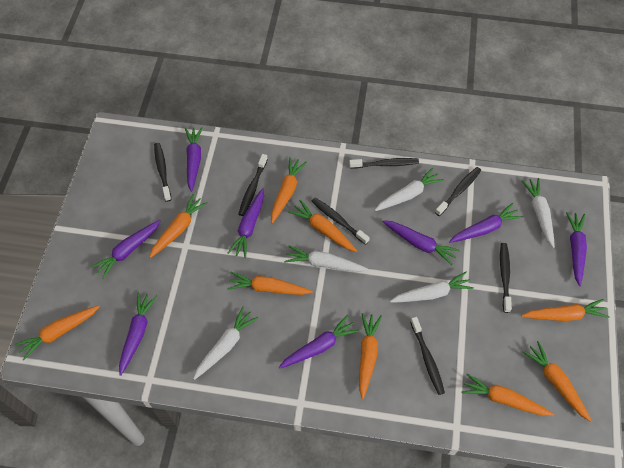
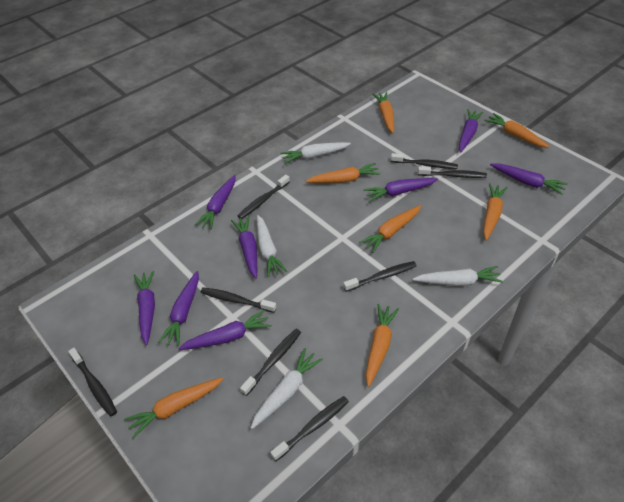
black toothbrush: [154,143,171,202] [238,154,268,216] [311,198,370,245] [349,158,419,169] [410,317,445,395] [435,167,481,216] [500,243,512,313] = 7 -> [68,348,117,417] [200,287,276,313] [238,175,290,219] [240,329,301,396] [270,396,349,461] [343,261,416,292] [391,153,458,169] [418,166,487,178] = 8
orange carrot: [15,305,100,360] [149,194,208,258] [227,272,313,295] [271,157,307,224] [288,200,357,252] [359,313,382,399] [462,374,554,416] [521,299,609,321] [523,341,592,422] = 9 -> [124,377,223,439] [306,163,381,183] [359,205,421,253] [366,304,399,387] [372,92,394,133] [483,183,508,240] [484,113,550,148] = 7
white carrot: [193,307,258,380] [284,245,368,272] [374,167,444,211] [390,272,474,303] [522,178,555,248] = 5 -> [250,348,323,429] [257,215,287,277] [280,142,351,164] [412,266,503,286] = 4

